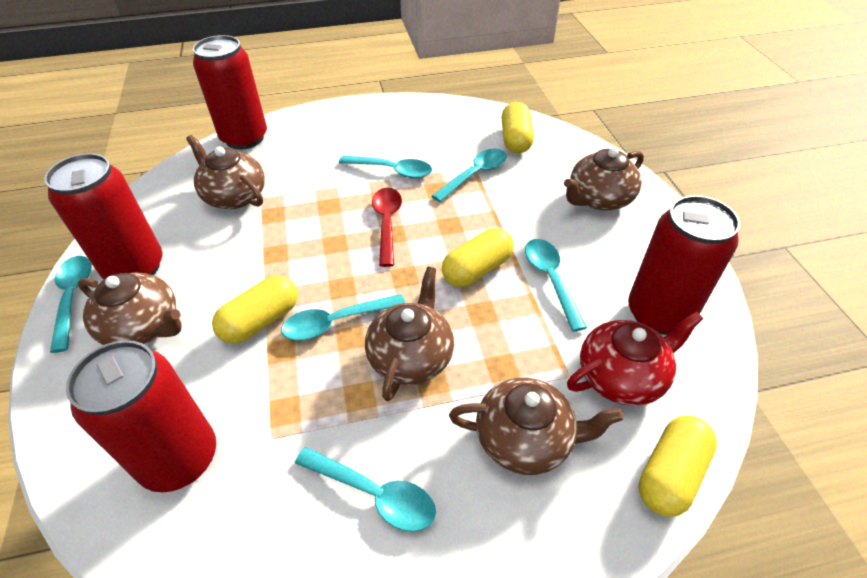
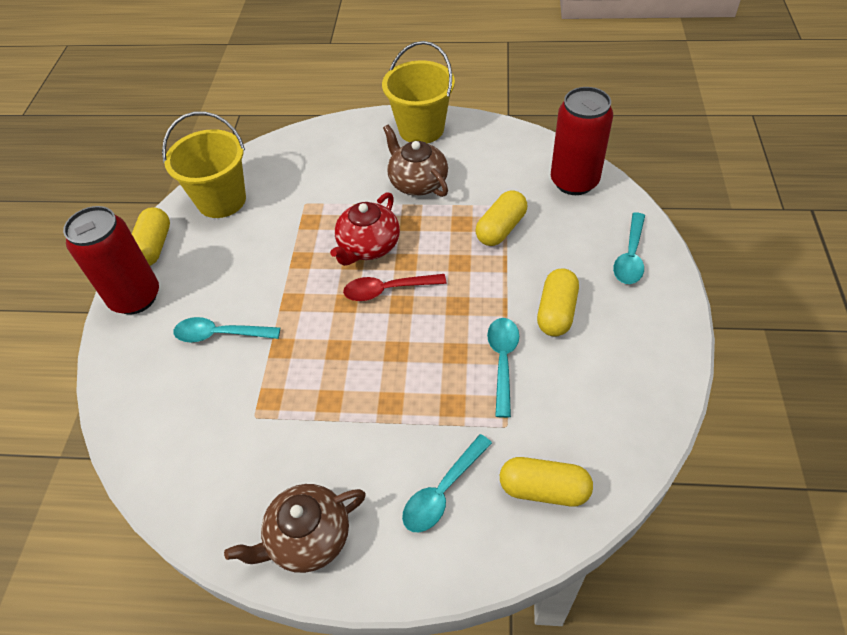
brown teapot: [78,273,182,345] [186,135,265,209] [365,267,454,401] [449,377,624,475] [564,147,644,211] = 5 -> [224,484,366,573] [383,125,448,197] = 2
red can: [44,153,163,279] [66,340,216,492] [193,35,267,150] [628,195,740,335] = 4 -> [63,206,159,315] [551,87,613,195] = 2
turquoise spoon: [50,256,92,353] [282,294,405,340] [295,447,436,532] [339,155,432,178] [432,149,507,202] [525,239,587,332] = 6 -> [173,317,280,342] [402,434,492,532] [487,318,519,418] [613,212,645,284] = 4
yellow bucket: none = 0 -> [162,112,246,218] [382,41,455,143] = 2

